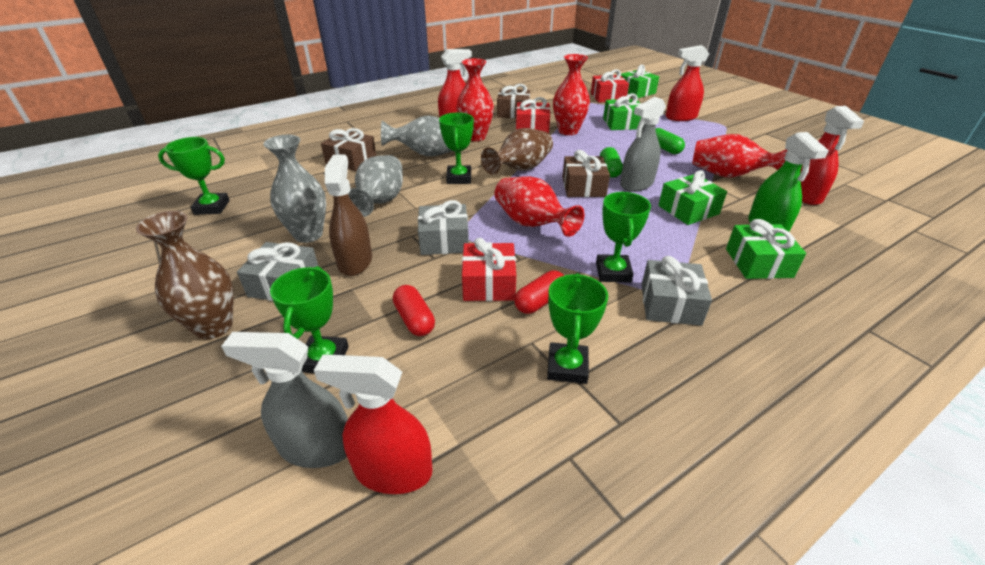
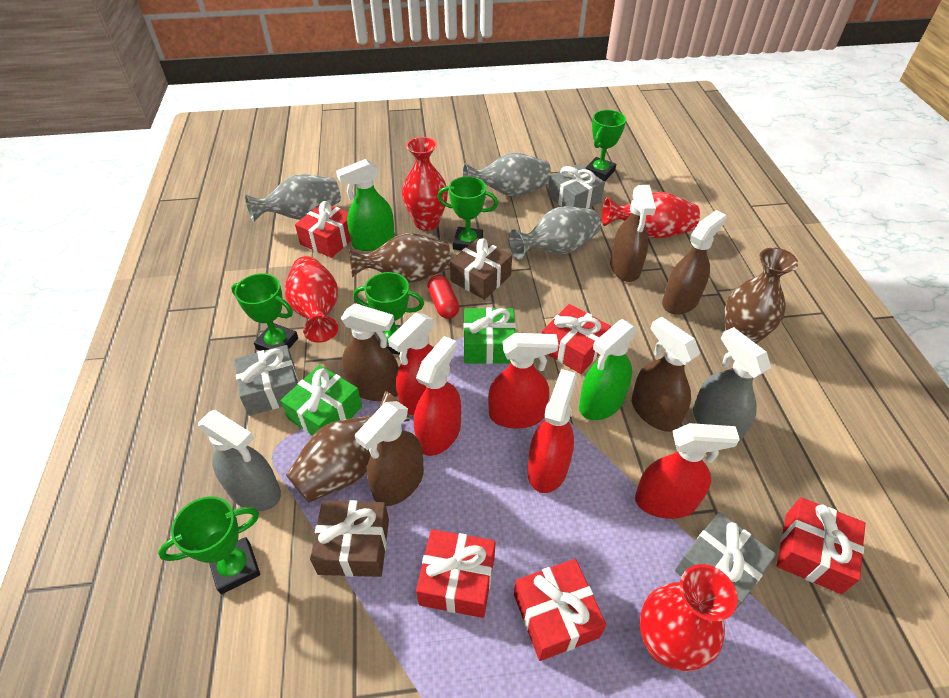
brown gift: [321,128,376,171] [497,84,530,118] [562,150,610,197] = 3 -> [310,500,389,577] [450,238,512,300] = 2
brown spray bottle: [325,155,372,276] = 1 -> [341,303,399,401] [355,401,424,506] [610,185,656,282] [632,317,700,432] [662,210,727,315] = 5
brown vase: [136,211,234,339] [481,128,553,175] = 2 -> [286,391,410,503] [349,233,451,283] [725,248,798,344] = 3
green capsule: [600,147,623,178] [656,128,685,154] = 2 -> none = 0
green gift: [603,93,642,130] [621,65,659,98] [658,170,727,225] [726,219,806,279] = 4 -> [280,365,362,436] [463,307,516,364] = 2
green spray bottle: [748,132,829,232] = 1 -> [336,159,395,251] [579,319,638,420] = 2
red capsule: [393,285,435,336] [515,270,564,314] = 2 -> [428,275,459,319] = 1
red gift: [462,238,516,301] [516,97,550,133] [591,69,629,103] = 3 -> [295,201,351,258] [416,529,495,618] [514,559,606,661] [542,304,611,374] [777,497,865,594] = 5
red spray bottle: [314,355,432,494] [438,49,472,118] [666,45,709,121] [800,106,864,205] = 4 -> [388,313,435,415] [414,336,461,456] [488,333,559,429] [528,369,577,493] [635,423,740,519] = 5

